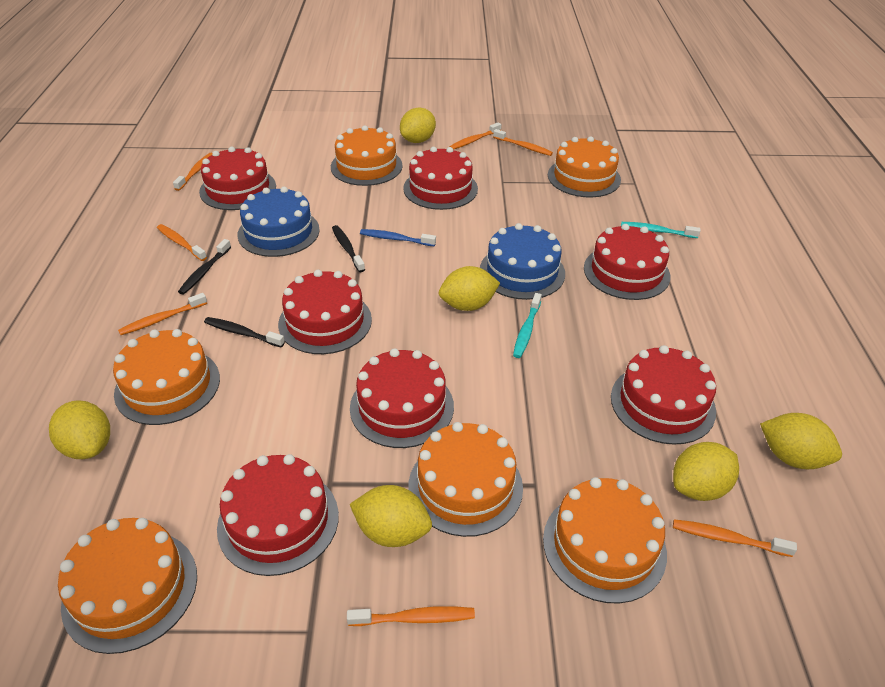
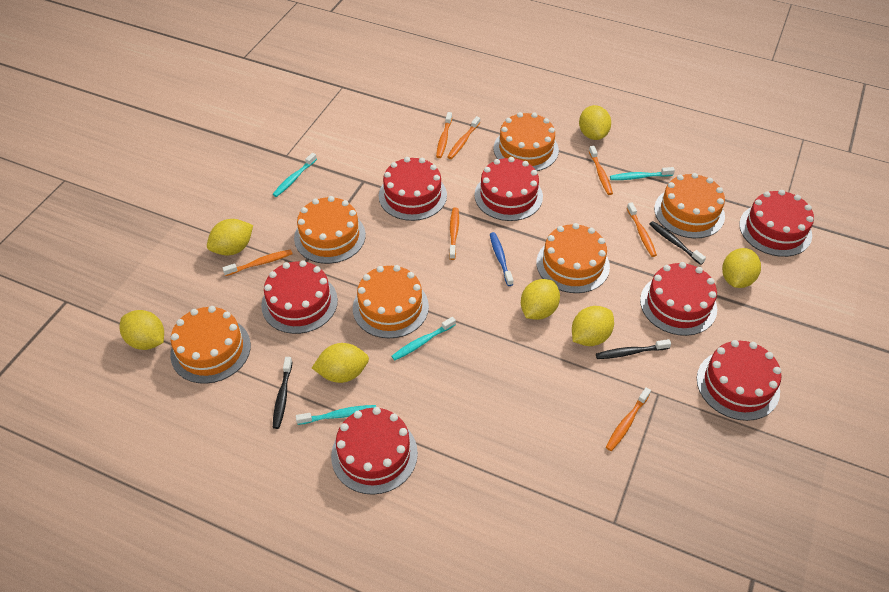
blue cake: [238,187,320,257] [480,223,565,300] = 2 -> none = 0
turquoise toothbrush: [513,293,542,358] [621,222,700,238] = 2 -> [273,153,317,197] [296,405,376,425] [391,317,456,361] [610,167,675,180] = 4
yellow lemon: [49,400,110,459] [350,485,432,547] [400,108,436,143] [439,266,500,311] [673,442,739,501] [760,413,842,469] = 6 -> [119,310,164,350] [207,219,253,255] [312,343,369,383] [521,279,560,320] [572,306,614,346] [579,105,611,140] [722,248,761,288] = 7

